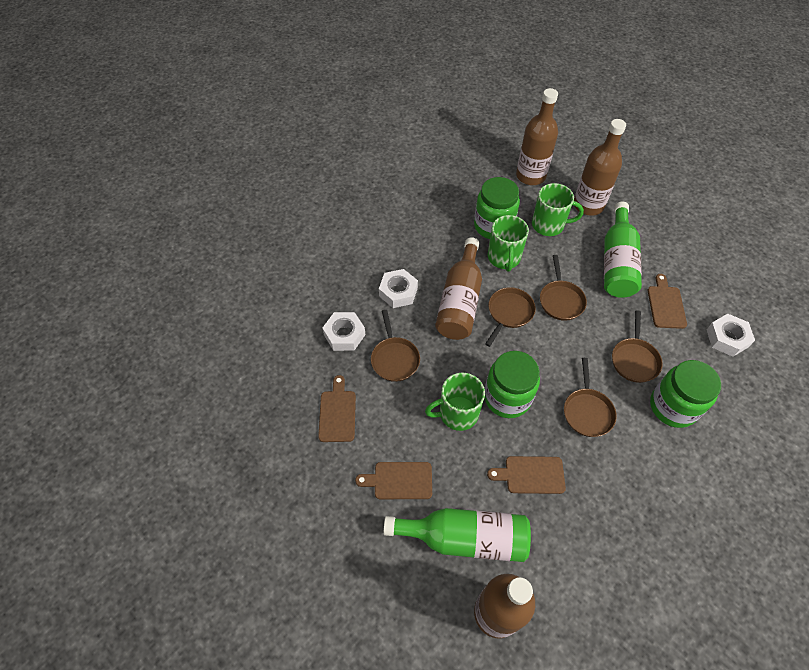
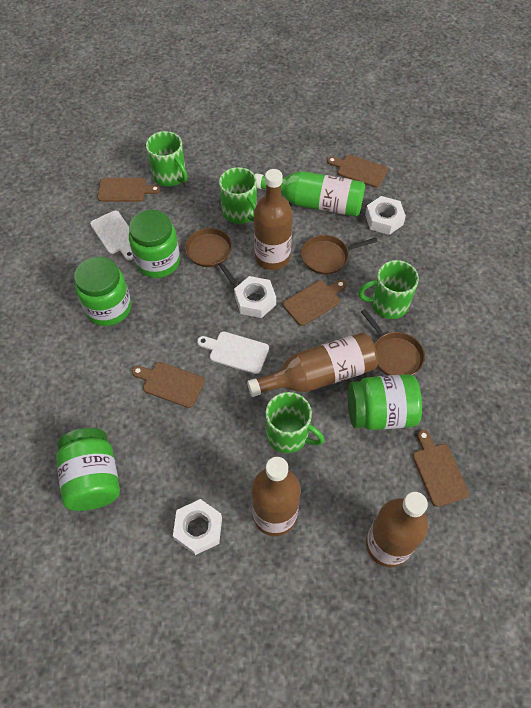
brown cutting board: [318,375,356,442] [355,462,432,499] [487,456,566,494] [648,274,687,329] = 4 -> [97,178,161,202] [132,362,205,408] [283,280,346,326] [327,155,388,188] [413,430,469,507] = 5
brown pan: [371,310,420,382] [485,287,536,347] [540,255,587,321] [564,358,617,437] [612,310,663,383] = 5 -> [185,228,237,285] [301,235,378,275] [361,309,425,375] = 3
green bottle: [383,508,531,562] [604,202,642,298] = 2 -> [255,171,365,217] = 1
green jar: [474,177,520,239] [484,351,540,418] [650,360,721,428] = 3 -> [56,428,120,511] [74,257,131,326] [129,210,180,278] [348,374,422,430] = 4
green mug: [425,373,485,431] [488,215,529,272] [532,183,584,236] = 3 -> [146,131,187,187] [219,167,257,224] [266,392,324,453] [358,260,419,319] = 4
white cutting board: none = 0 -> [90,211,134,260] [197,331,269,374] = 2

